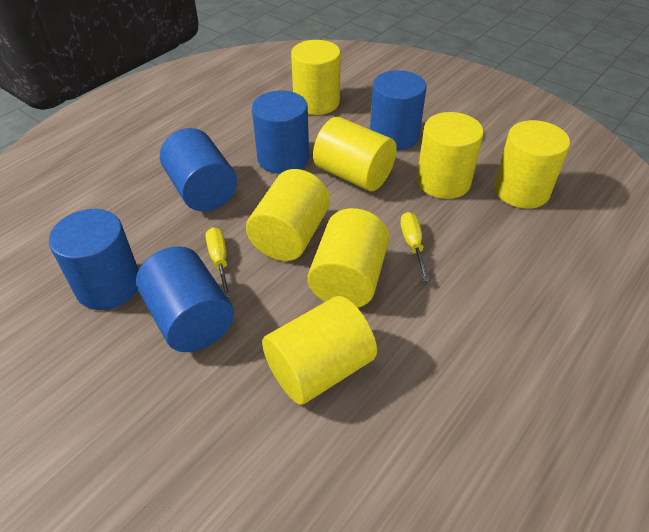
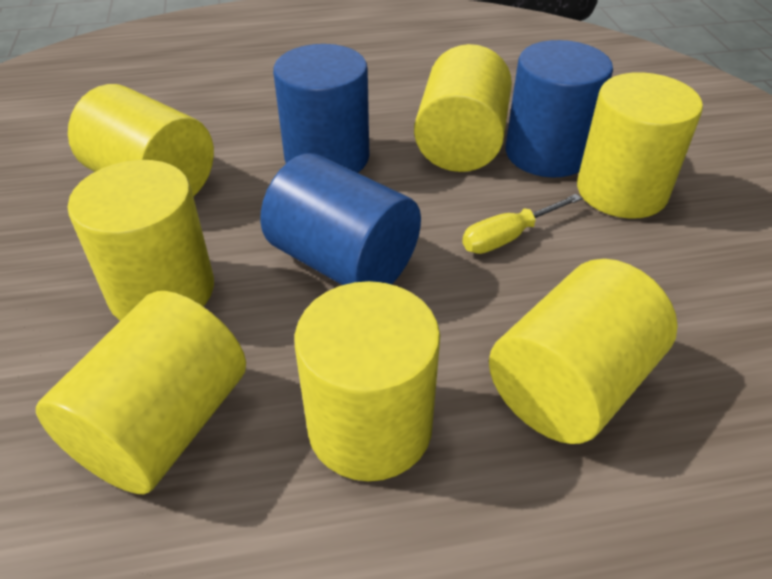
blue cylinder: [49,209,139,310] [136,246,234,352] [160,128,237,211] [252,91,309,174] [370,70,427,151] = 5 -> [260,153,421,285] [273,44,369,173] [505,40,613,178] = 3
yellow screwdriver: [206,227,231,298] [400,212,430,281] = 2 -> [462,194,582,254] = 1

